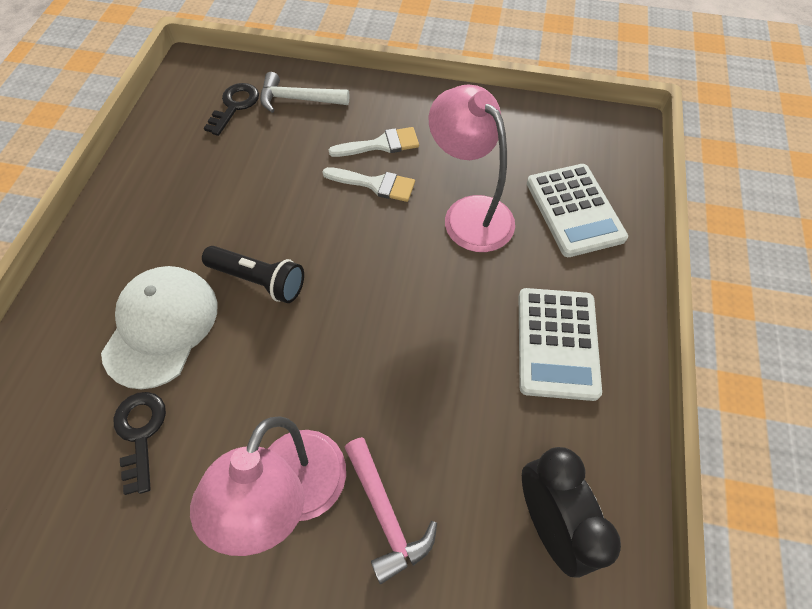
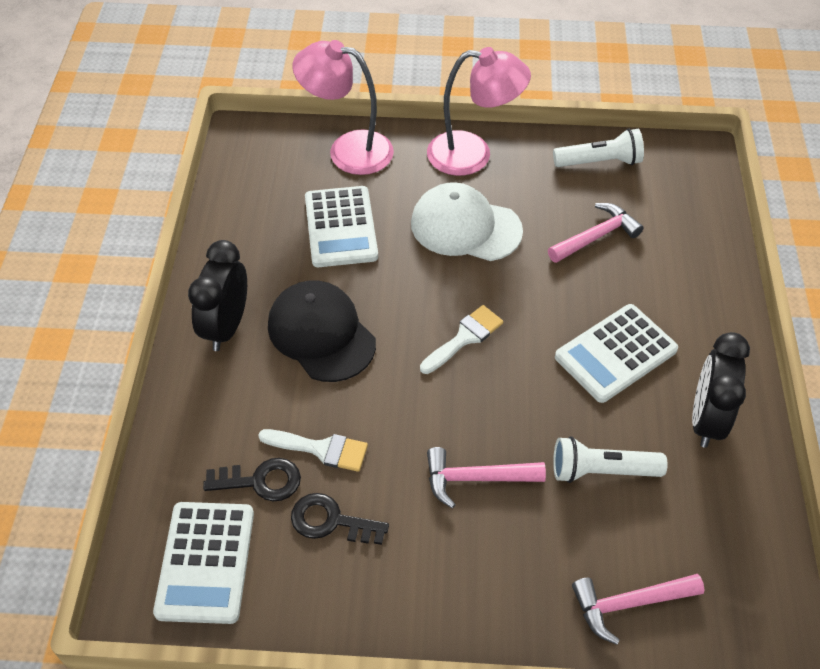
black cap: none = 0 -> [268,280,376,382] = 1
black clock: [522,447,621,578] = 1 -> [188,240,247,351] [692,332,750,448] = 2
black flashlight: [202,246,304,303] = 1 -> none = 0
pink hammer: [344,437,437,584] = 1 -> [427,447,546,508] [548,203,644,263] [572,574,705,645] = 3
white calculator: [519,288,602,401] [527,164,628,257] = 2 -> [153,502,254,624] [305,186,378,267] [555,304,678,403] = 3
white flashlight: none = 0 -> [553,128,644,167] [553,437,668,483] = 2
white hammer: [260,72,349,113] = 1 -> none = 0

